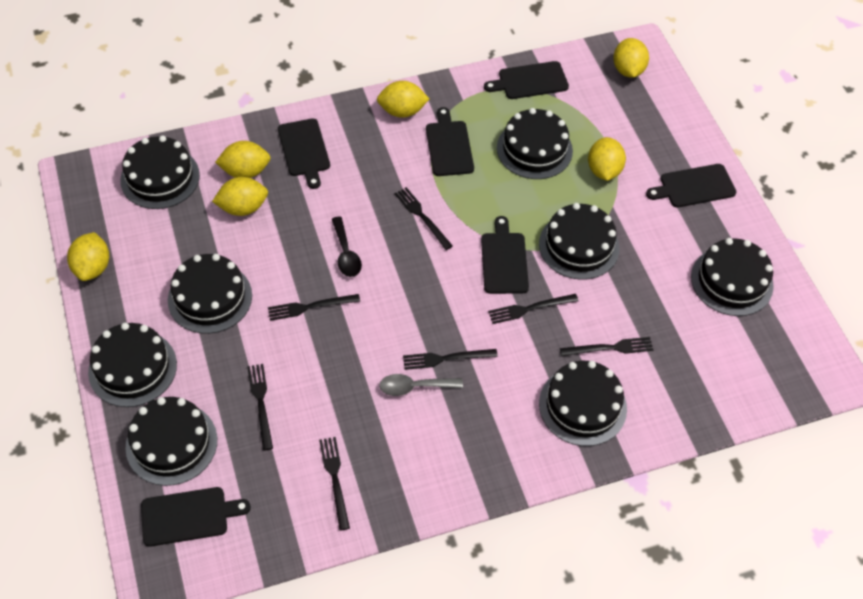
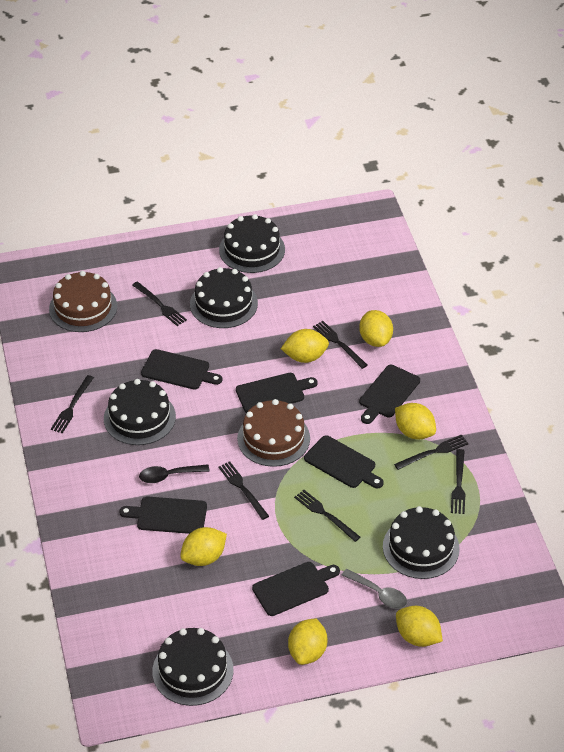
black cake: [88,323,177,407] [120,135,200,209] [125,397,217,486] [168,254,252,334] [497,108,573,179] [539,203,620,280] [539,361,627,446] [691,238,774,316] = 8 -> [104,379,176,445] [152,628,234,706] [190,267,258,328] [219,214,285,273] [383,506,460,579] = 5
brown cake: none = 0 -> [49,271,117,332] [237,399,310,467] = 2

